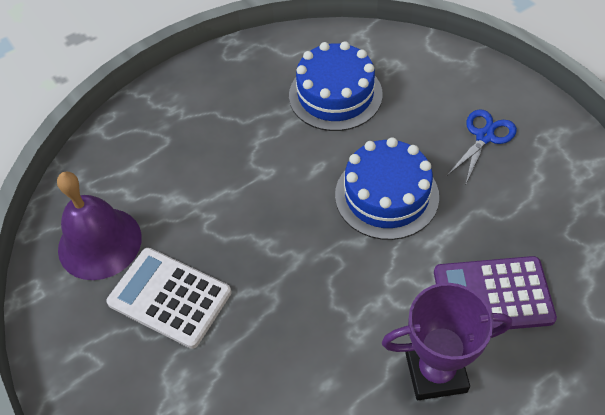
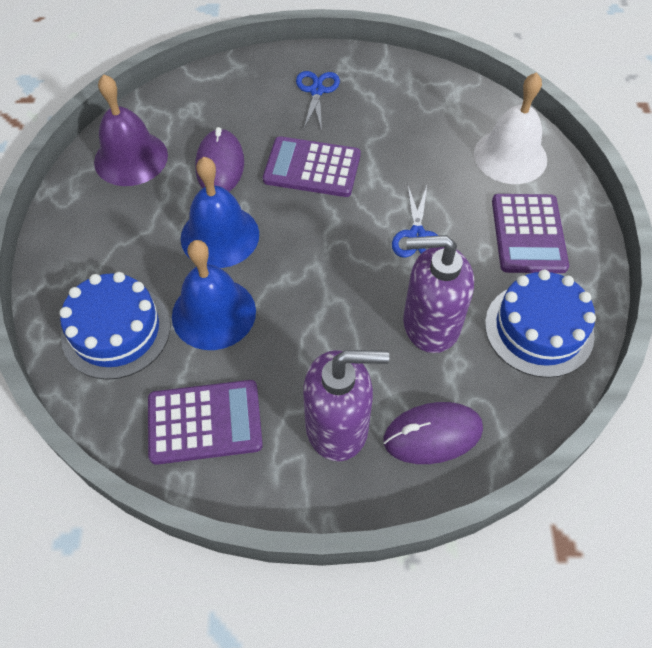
blue bell: none = 0 -> [172,240,256,350] [181,157,259,268] = 2
blue scissors: [447,109,517,183] = 1 -> [296,71,340,131] [392,186,438,258] = 2
purple calculator: [434,256,557,329] = 1 -> [148,380,263,465] [263,136,361,197] [492,194,569,273] = 3
purple mouse: none = 0 -> [196,127,244,192] [383,402,483,464] = 2
purple soap dispenser: none = 0 -> [303,350,389,461] [403,235,474,353] = 2
purple trophy: [382,283,512,400] = 1 -> none = 0
white bell: none = 0 -> [474,72,547,184] = 1
white calculator: [106,248,231,349] = 1 -> none = 0

